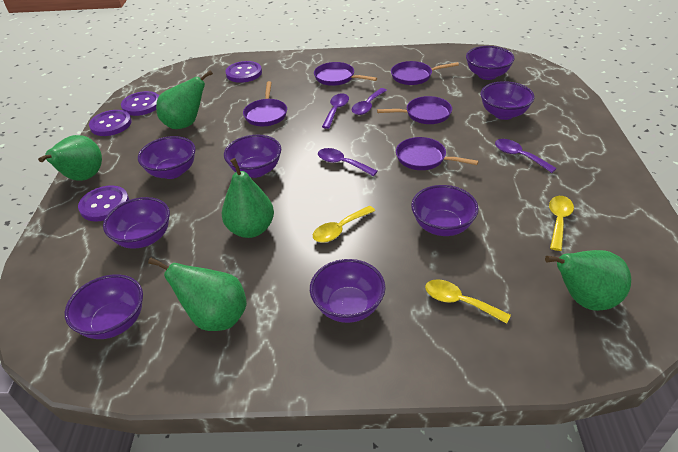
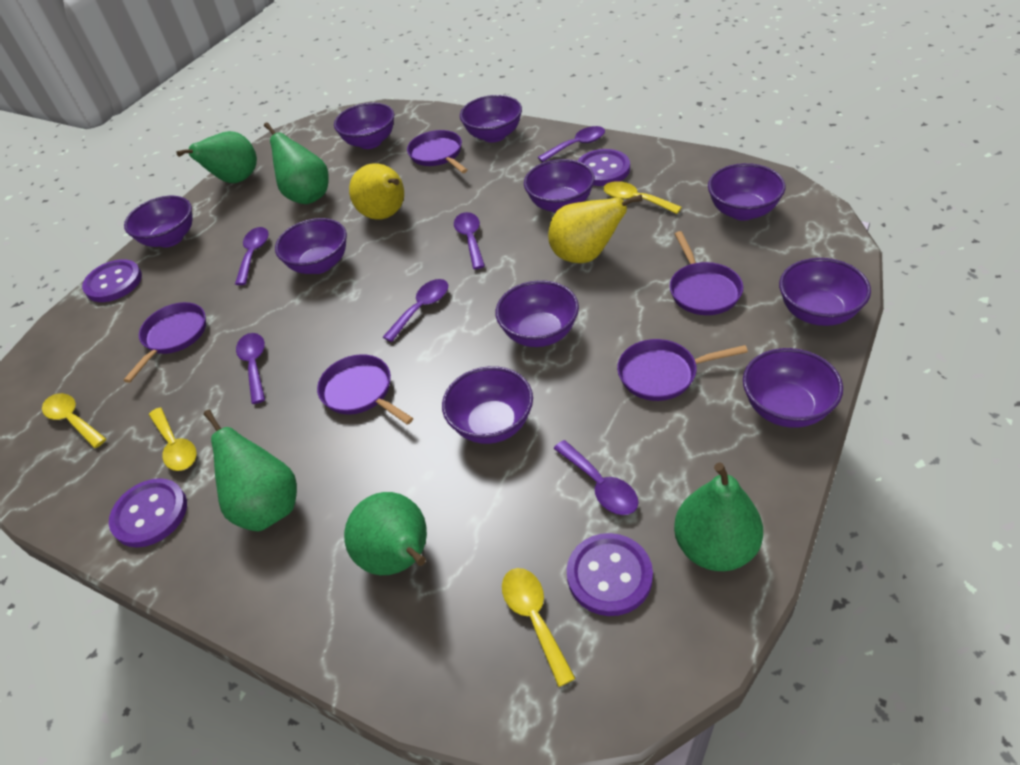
purple bowl: [65,274,143,339] [103,197,170,249] [138,136,196,179] [224,135,281,178] [310,259,385,323] [411,185,479,236] [466,46,514,80] [480,81,535,120] = 8 -> [124,196,193,248] [275,218,347,274] [334,103,394,149] [442,366,533,444] [460,95,522,142] [496,280,579,347] [524,159,595,213] [708,163,786,221] [743,348,843,428] [779,258,871,326] = 10
purple spoon: [318,148,378,176] [322,93,349,129] [352,88,387,115] [495,139,557,173] = 4 -> [235,227,269,285] [236,333,265,404] [383,279,448,342] [454,212,485,269] [538,126,605,162] [553,440,638,515] = 6
yellow pear: none = 0 -> [349,163,404,220] [548,194,642,263] = 2
yellow spoon: [313,206,375,243] [425,279,511,324] [549,196,574,251] = 3 -> [42,393,106,448] [149,408,196,471] [502,568,576,687] [603,181,682,214] = 4

